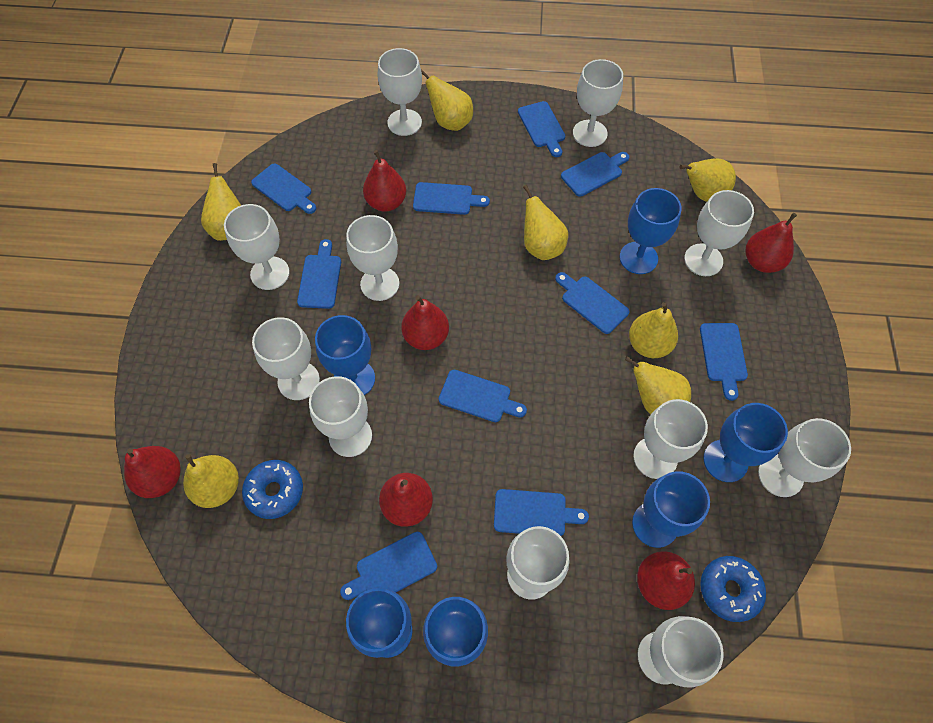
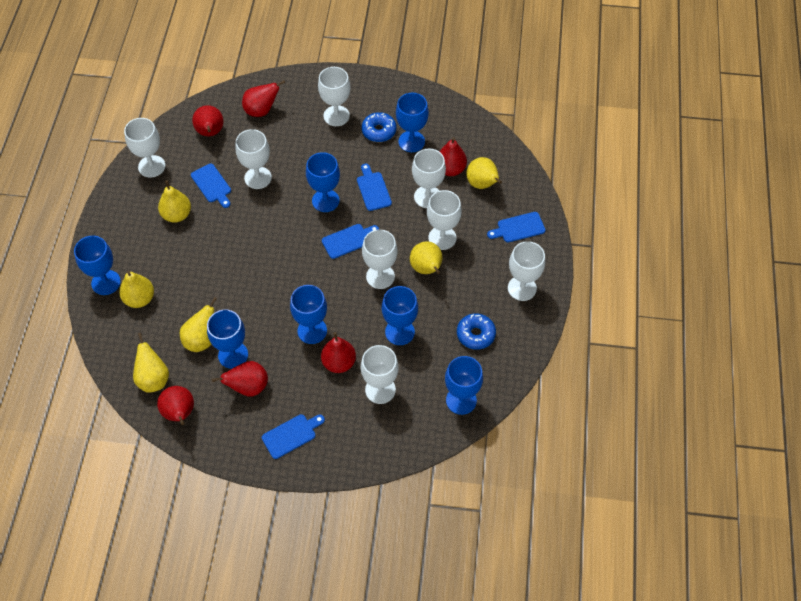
blue cutting board: [251,163,316,214] [297,239,341,309] [340,532,437,600] [413,182,490,215] [439,370,527,422] [494,489,589,536] [518,101,565,157] [555,272,629,334] [561,152,629,197] [700,323,748,401] = 10 -> [191,163,231,208] [262,414,325,459] [322,224,379,259] [357,164,392,211] [487,212,546,243] = 5
blue goblet: [315,315,375,395] [346,588,412,658] [423,597,488,666] [620,188,682,274] [632,471,710,548] [703,403,788,482] = 6 -> [74,236,121,295] [207,310,248,369] [290,285,327,344] [306,152,340,212] [382,286,418,345] [396,93,429,152] [445,356,483,415] = 7
white goblet: [224,204,290,290] [252,317,320,400] [309,376,372,457] [346,215,399,301] [378,48,422,136] [506,526,569,600] [573,59,623,147] [633,399,708,479] [637,616,724,687] [684,190,754,276] [758,418,851,497] = 11 -> [124,118,165,178] [235,129,272,189] [318,67,350,126] [361,345,399,404] [362,229,397,289] [412,149,446,208] [427,190,462,250] [508,241,545,301] = 8
yellow pear: [183,454,239,508] [201,163,241,241] [421,69,473,131] [523,185,568,260] [625,356,691,414] [629,302,678,358] [679,159,736,202] = 7 -> [119,271,154,308] [133,333,169,393] [158,180,191,223] [180,297,217,352] [410,241,442,274] [466,157,502,189] = 6

